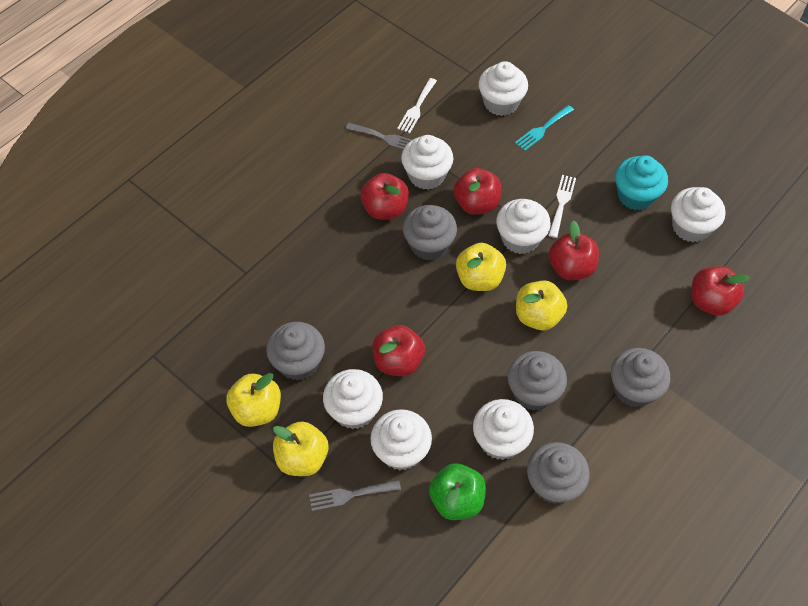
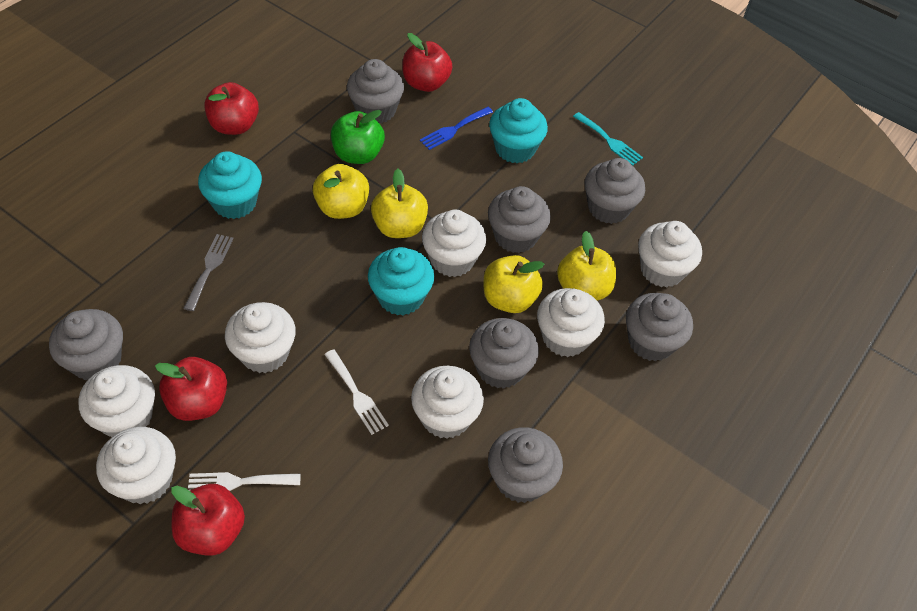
blue fork: none = 0 -> [420,107,493,150] = 1
grey cupcake: [266,322,325,381] [403,205,457,260] [508,351,567,411] [527,442,590,504] [611,348,670,407] = 5 -> [49,309,123,380] [347,59,404,123] [469,318,539,389] [488,186,551,253] [488,427,563,503] [584,158,645,224] [626,293,693,361] = 7
grey fork: [309,480,401,511] [346,123,411,150] = 2 -> [183,234,234,311] = 1
red apple: [361,173,409,220] [373,325,425,376] [454,168,501,215] [549,220,599,280] [692,266,750,316] = 5 -> [155,357,227,421] [171,484,245,556] [204,82,259,135] [402,33,452,92] = 4
turquoise cupcake: [615,155,668,211] = 1 -> [198,151,262,219] [368,247,434,315] [489,98,548,163] = 3

